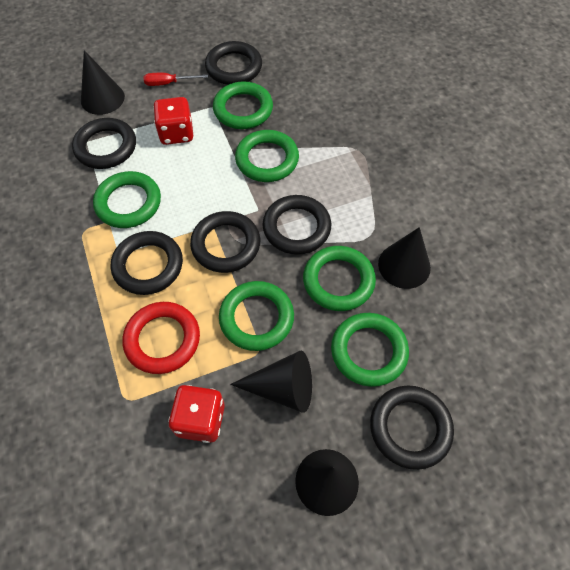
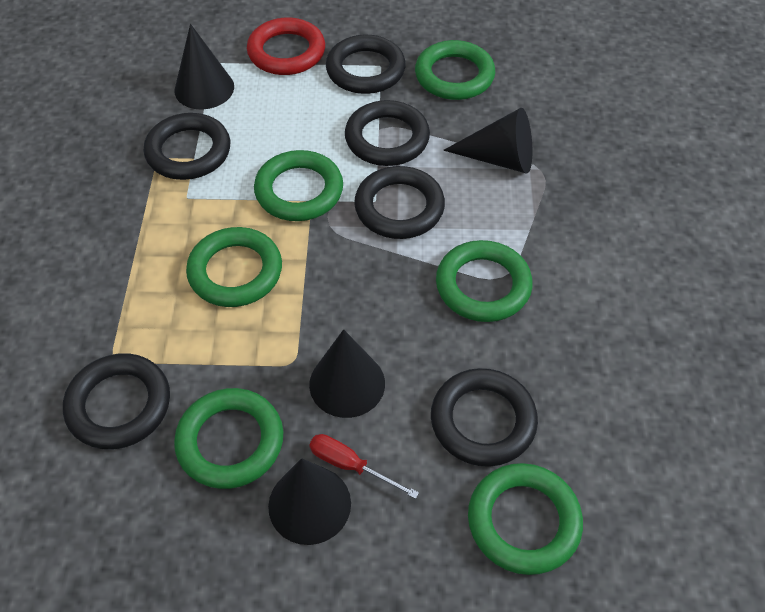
red dice: [153,97,193,145] [168,385,225,443] = 2 -> none = 0

